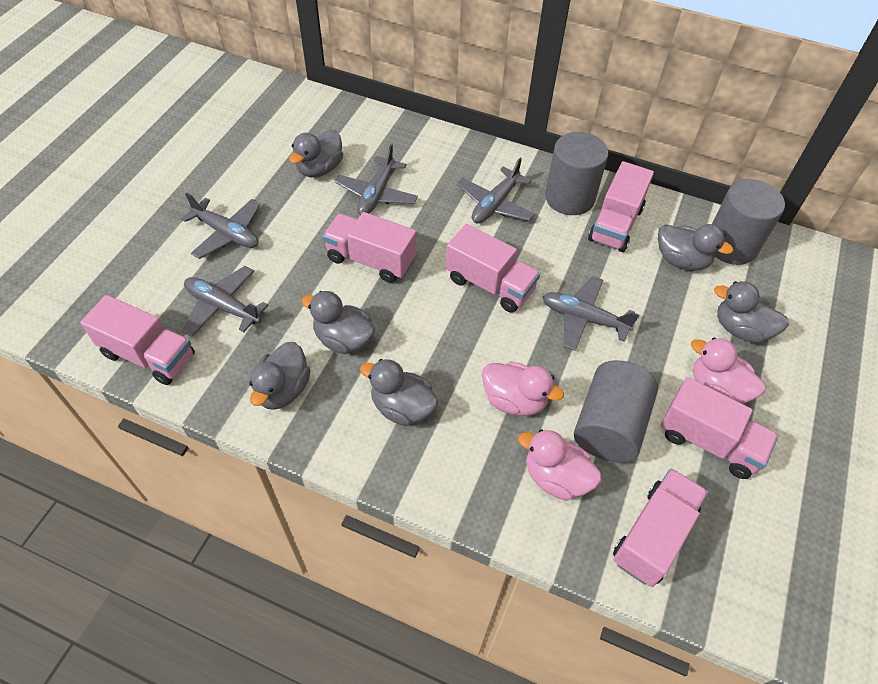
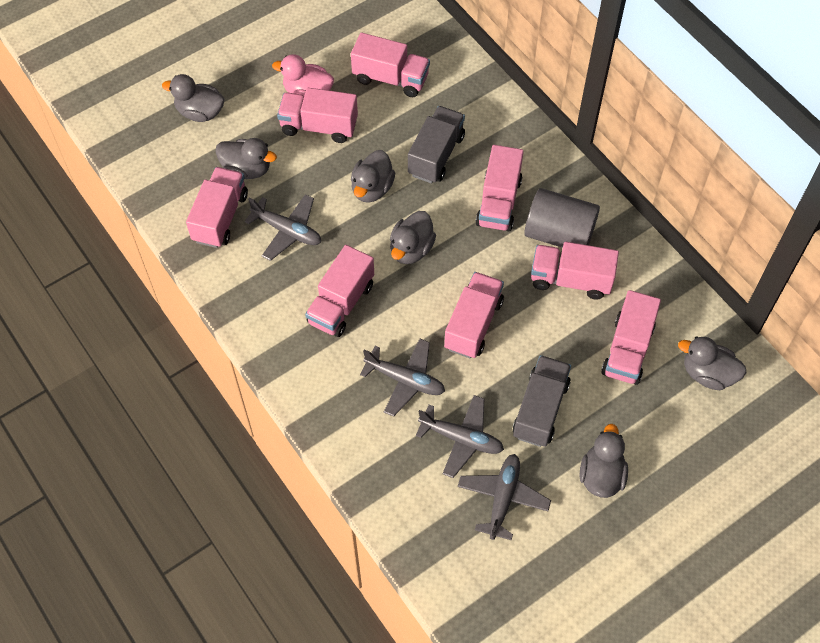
grey cylinder: [545,132,608,215] [574,360,658,462] [712,179,785,265] = 3 -> [524,188,600,248] = 1
grey plane: [181,193,260,259] [182,266,268,337] [335,144,418,215] [457,158,535,223] [543,276,639,351] = 5 -> [245,194,321,261] [360,339,445,417] [416,395,504,478] [458,454,551,540] = 4
grey truck: none = 0 -> [408,106,465,183] [513,355,571,447] = 2
pink duck: [482,362,564,416] [518,429,601,501] [691,338,765,404] = 3 -> [272,54,334,96] = 1
pink truck: [80,295,195,385] [323,212,416,283] [446,224,540,313] [588,161,654,252] [613,469,708,587] [661,377,779,479] = 6 -> [186,167,248,248] [277,88,358,143] [305,245,374,337] [351,33,430,97] [444,272,504,358] [476,145,524,231] [531,242,619,300] [601,290,661,385] = 8

